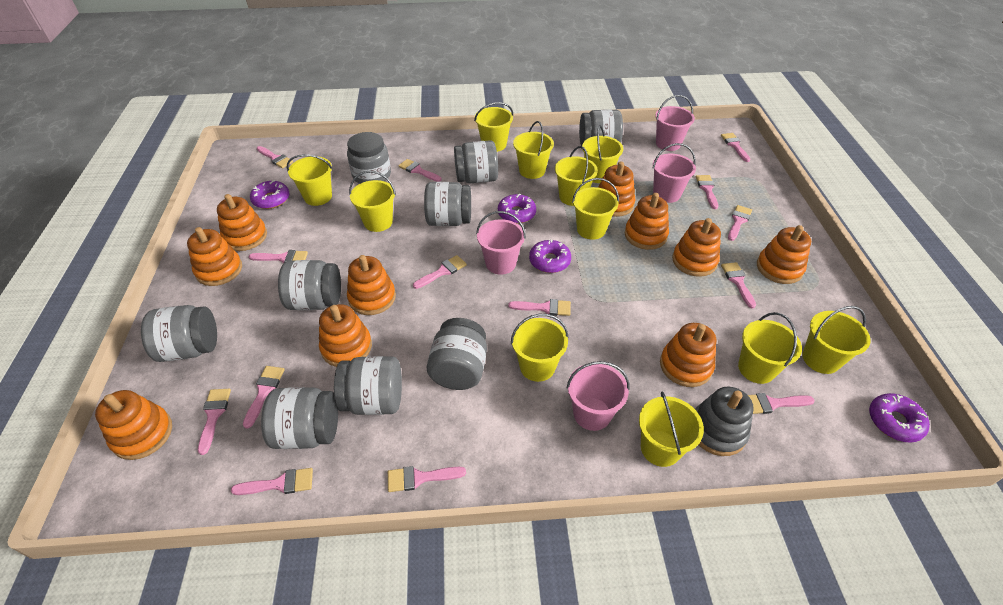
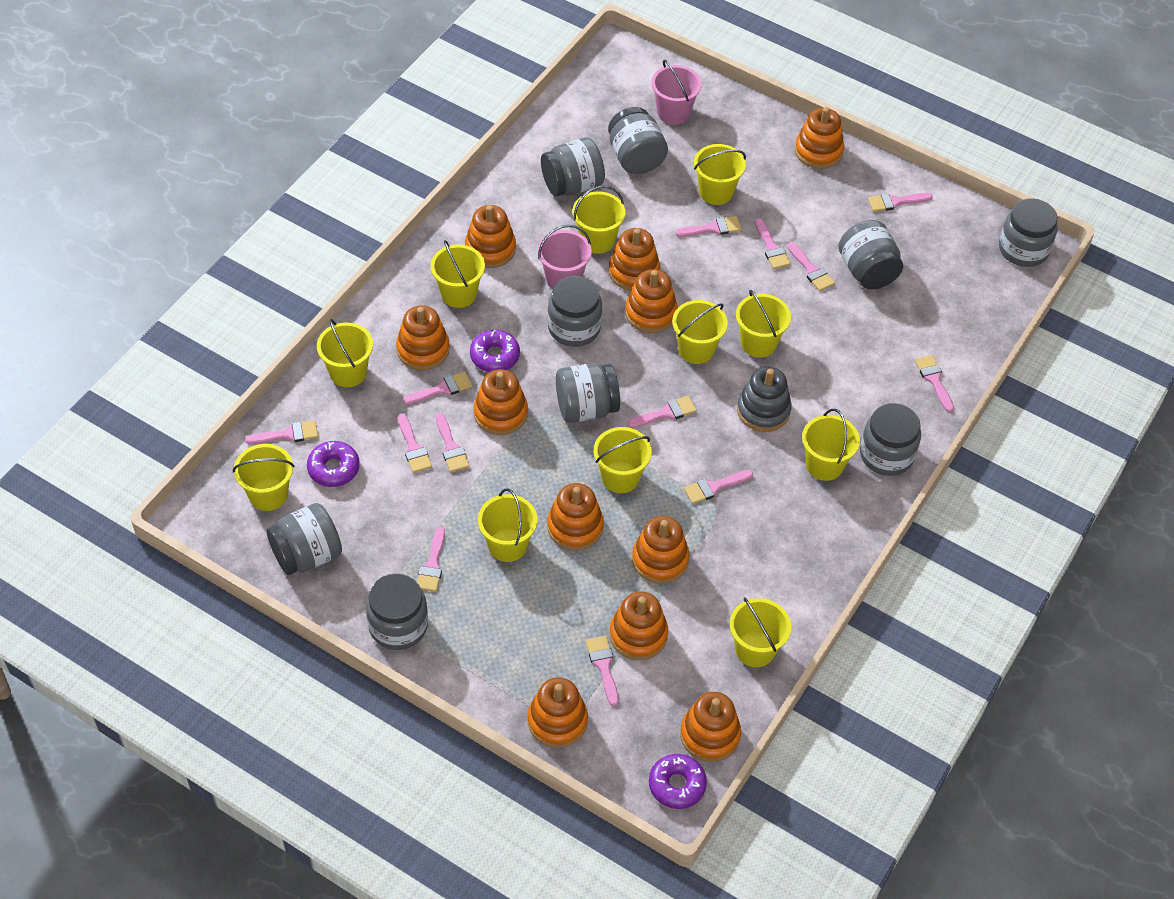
orange stacking toy: [95,390,172,460] [187,227,242,286] [217,194,267,251] [319,304,372,367] [347,255,396,315] [598,162,635,217] [625,193,669,250] [660,323,716,387] [672,218,721,277] [757,225,811,284] = 10 -> [396,305,450,370] [465,205,516,268] [474,369,528,435] [528,677,588,748] [547,483,604,550] [609,228,660,291] [609,591,668,660] [625,269,678,333] [632,516,690,584] [680,692,741,762] [795,107,844,169] = 11
pink brush: [198,389,231,455] [231,468,313,495] [243,366,285,429] [248,250,308,263] [257,146,293,168] [388,466,466,492] [398,159,442,182] [413,255,467,289] [508,299,571,316] [696,175,718,209] [721,133,750,162] [721,262,756,308] [728,205,752,241] [748,393,815,414] = 14 -> [245,420,318,444] [398,414,432,473] [403,371,472,405] [417,527,445,592] [436,413,470,472] [586,636,619,706] [628,396,697,428] [675,216,741,237] [684,470,753,504] [755,218,791,269] [787,242,835,291] [868,193,933,212] [915,355,954,412] = 13
pink bucket: [476,211,526,275] [566,361,630,431] [653,143,696,203] [655,95,695,151] = 4 -> [538,225,592,290] [651,60,702,125] = 2
purple donut: [250,180,289,209] [498,194,536,224] [529,239,571,273] [869,393,930,443] = 4 -> [307,441,360,487] [470,330,520,372] [649,754,707,809] = 3

